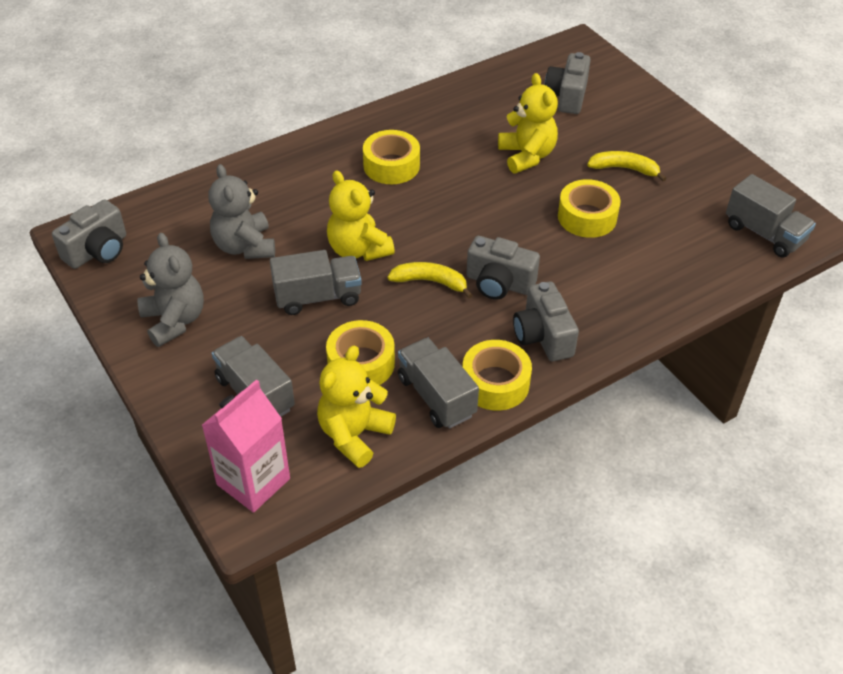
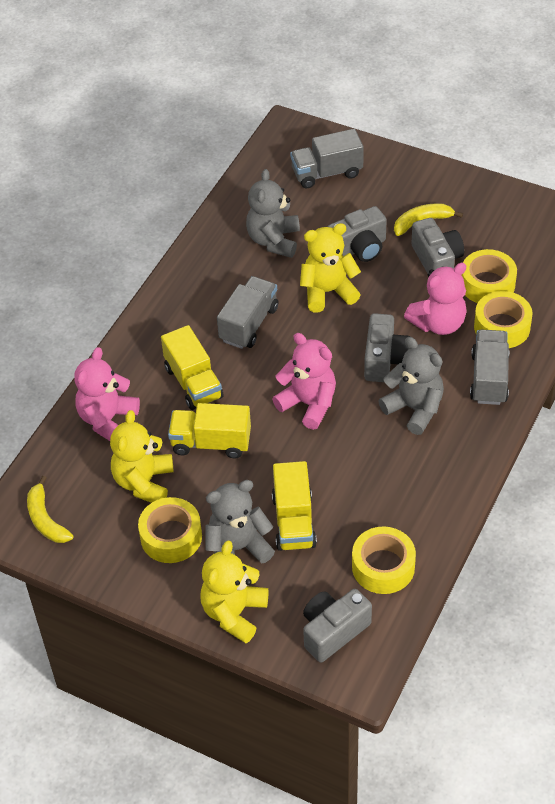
grey teddy bear: [138,233,204,347] [208,164,275,259] = 2 -> [205,480,275,563] [246,169,300,258] [378,337,444,435] = 3
grey truck: [212,336,295,417] [270,250,362,315] [398,338,479,428] [726,174,816,257] = 4 -> [217,276,278,349] [290,129,364,188] [470,329,509,405] = 3
pink carton: [202,379,290,513] = 1 -> none = 0
pink teddy bear: none = 0 -> [74,347,140,441] [272,333,336,430] [404,263,467,335] = 3
yellow truck: none = 0 -> [161,325,223,410] [168,403,251,459] [272,461,317,551] = 3

